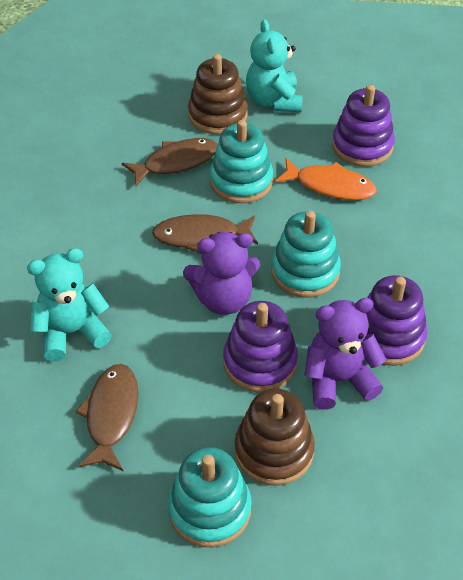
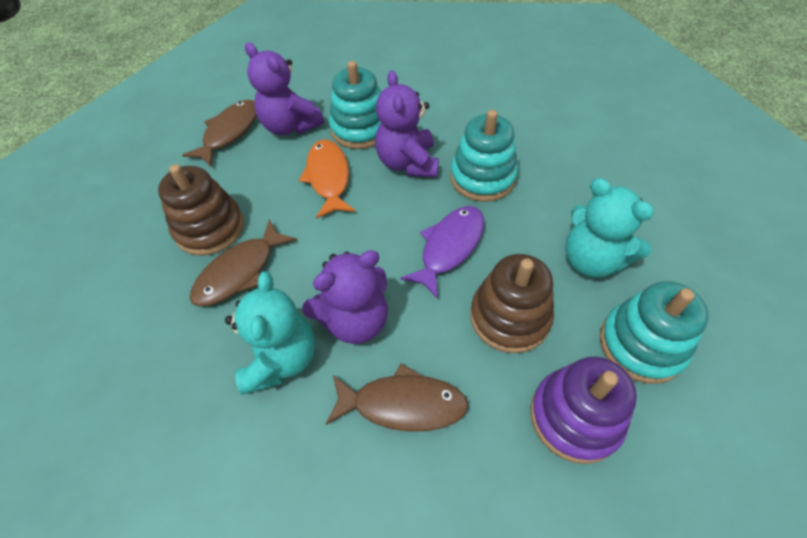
purple fish: none = 0 -> [400,206,484,299] = 1
purple stacking toy: [223,301,298,392] [332,85,395,167] [365,276,428,366] = 3 -> [530,357,637,464] = 1
purple teddy bear: [183,232,260,315] [304,298,387,410] = 2 -> [245,43,324,135] [302,250,388,344] [375,70,439,177] = 3

